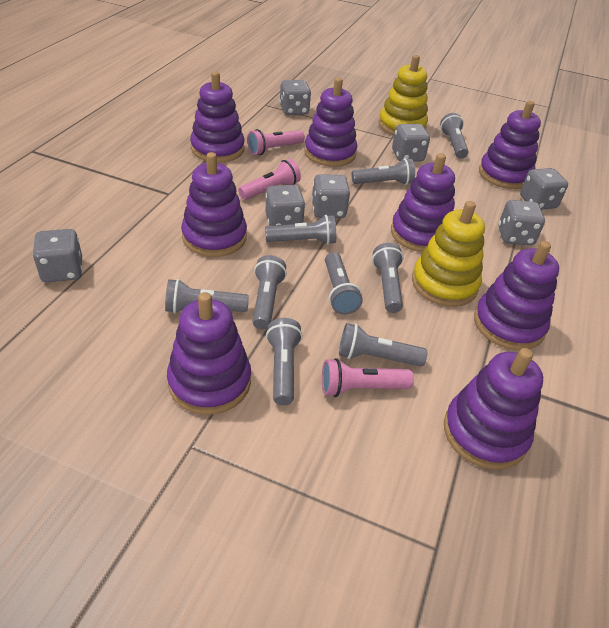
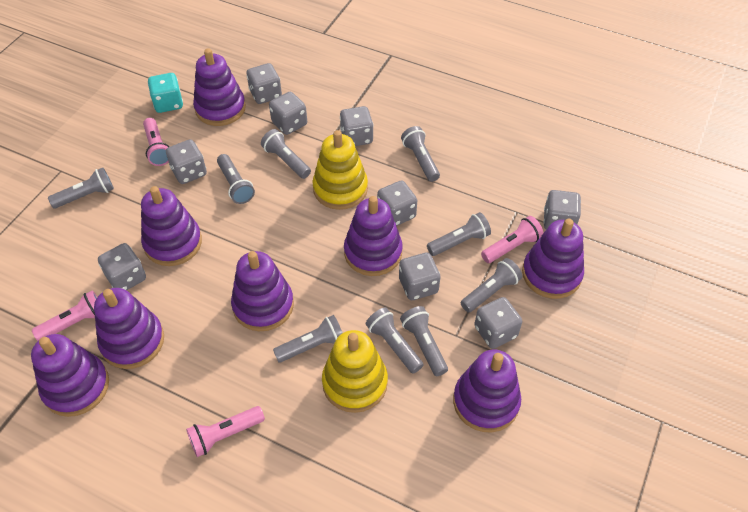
grey dice: [32,229,82,282] [265,185,305,226] [280,80,311,115] [311,174,350,218] [392,124,430,162] [499,200,545,245] [520,168,568,210] = 7 -> [98,243,146,290] [166,139,207,184] [246,63,282,104] [269,92,307,135] [340,106,374,146] [377,180,417,226] [399,253,440,300] [474,297,522,349] [543,190,581,230] = 9
pink flashlight: [238,159,301,200] [247,129,305,155] [322,358,414,397] = 3 -> [32,290,97,341] [143,118,169,166] [186,406,265,457] [481,216,543,263] = 4
turquoise dice: none = 0 -> [148,73,183,113] = 1

